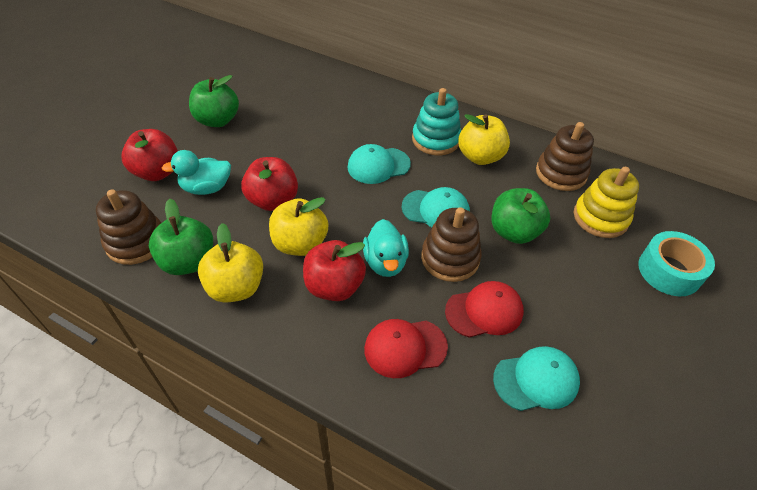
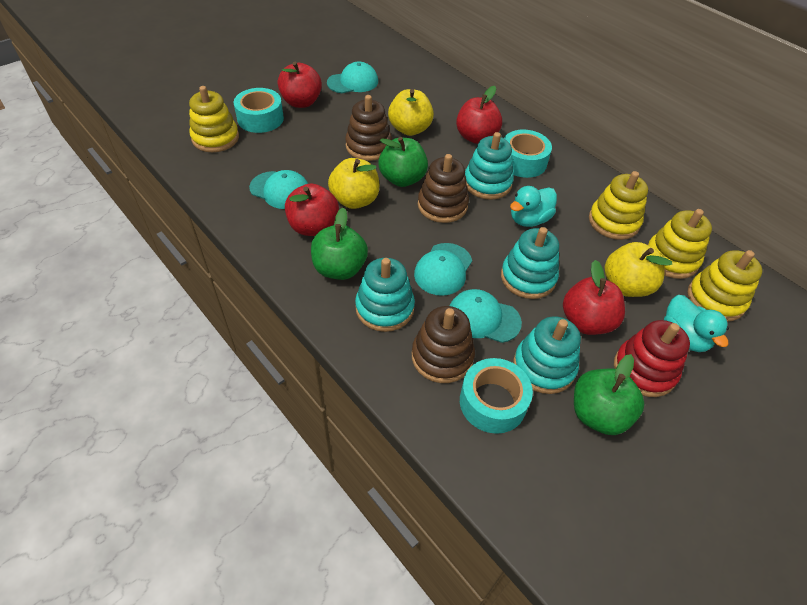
red apple: [121,129,178,181] [241,157,298,211] [303,240,366,301] = 3 -> [278,62,322,108] [285,183,339,236] [456,86,502,144] [563,260,625,335] = 4
red cap: [364,319,448,378] [445,281,524,338] = 2 -> none = 0
red stacking toy: none = 0 -> [614,320,690,397] = 1
turquoise cap: [347,144,411,184] [402,187,470,227] [493,346,580,411] = 3 -> [249,170,308,209] [327,61,378,93] [414,243,472,296] [450,289,522,343] = 4
turquoise stacking toy: [412,88,461,155] = 1 -> [355,258,415,332] [465,132,514,200] [501,227,559,299] [513,316,581,394] = 4
turquoise tape: [638,231,715,296] = 1 -> [234,88,284,133] [460,358,533,434] [504,130,552,178] = 3
yellow stacking toy: [574,167,639,238] = 1 -> [189,86,239,152] [589,171,648,240] [648,209,712,279] [688,250,762,322] = 4

